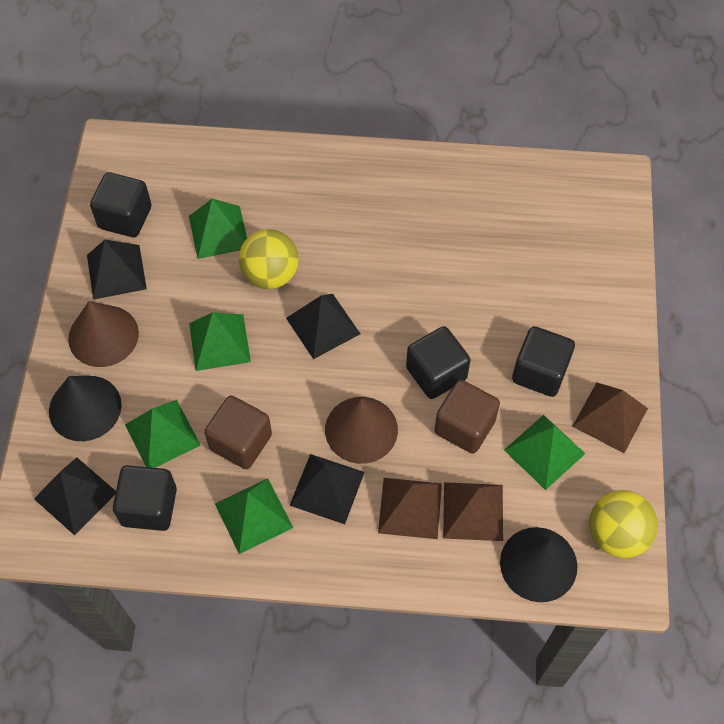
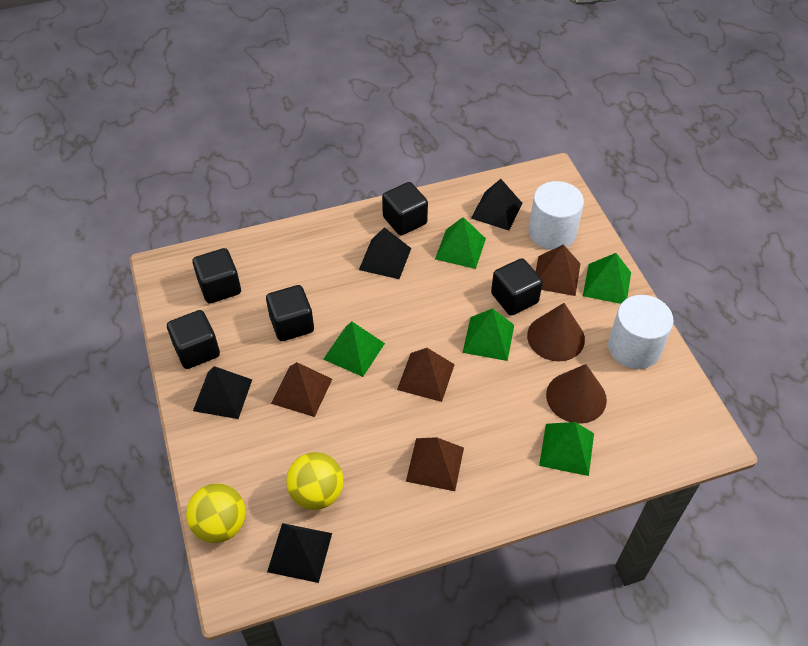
black cone: [49,376,122,441] [500,527,577,602] = 2 -> none = 0
black cube: [90,172,151,237] [113,465,177,531] [406,326,471,399] [512,326,575,397] = 4 -> [167,310,220,369] [192,248,241,304] [266,285,314,341] [382,182,428,235] [491,258,543,315] = 5
brown cube: [204,395,272,469] [434,380,500,454] = 2 -> none = 0
brown pyramid: [378,478,442,539] [443,482,503,541] [572,383,648,453] = 3 -> [271,362,332,417] [397,348,455,402] [406,437,464,491] [536,244,580,296] = 4
white cylinder: none = 0 -> [528,181,584,250] [608,295,673,369] = 2

